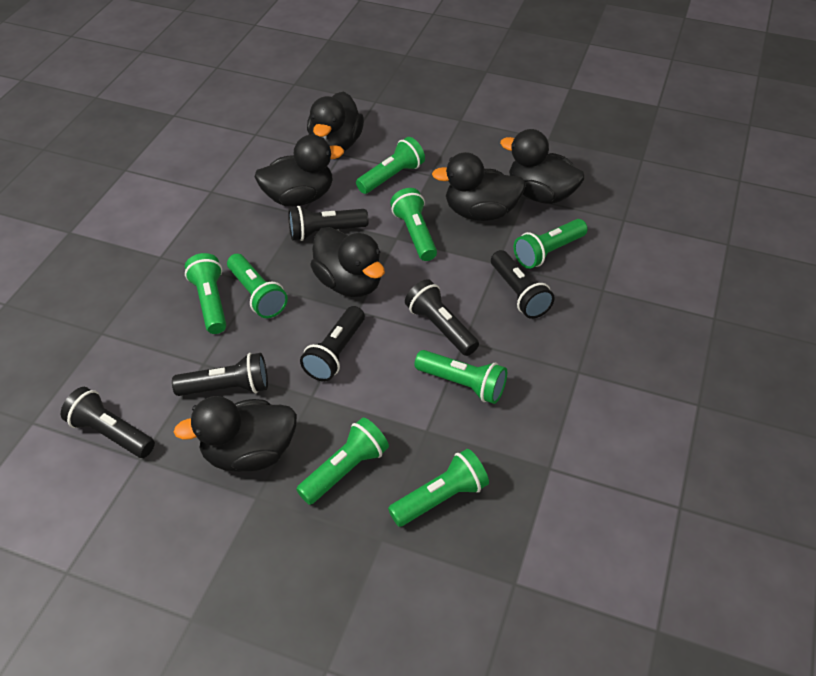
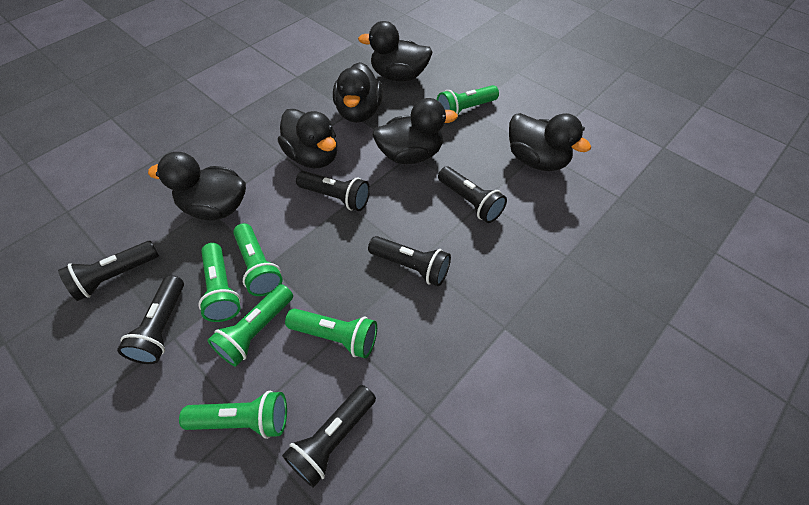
green flashlight: [185,253,226,334] [227,254,288,318] [296,418,389,505] [356,137,425,194] [388,449,489,527] [390,188,437,261] [414,350,507,404] [514,219,588,269] = 8 -> [179,391,287,439] [198,243,241,322] [208,284,293,367] [233,223,283,296] [285,309,377,358] [437,85,499,114] = 6

